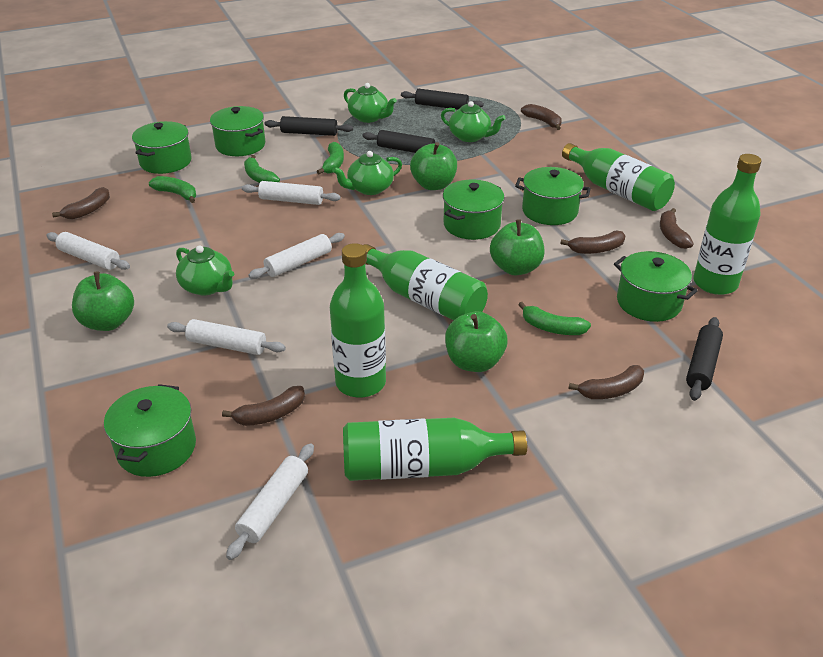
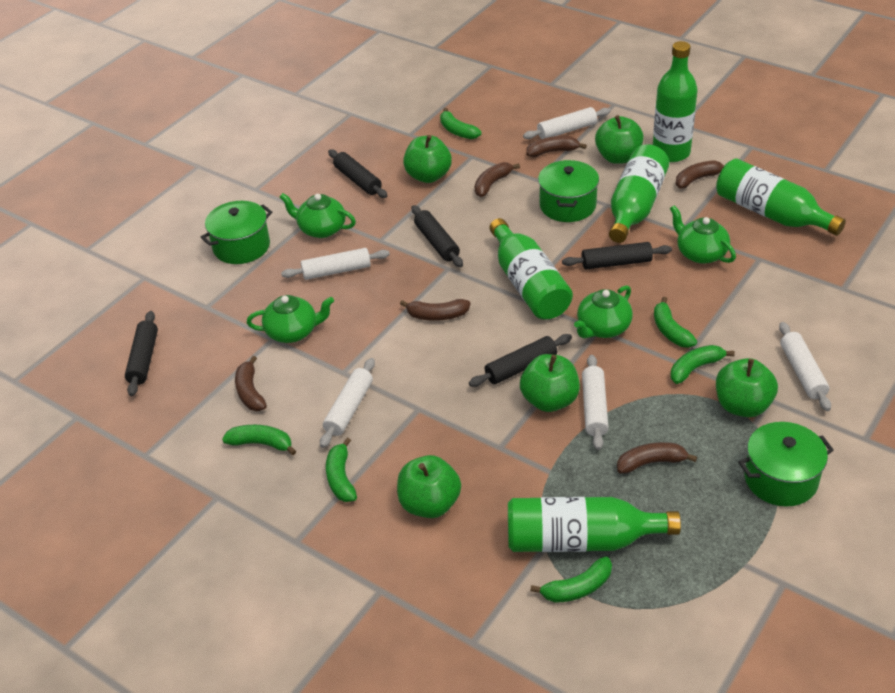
black rolling pin: [265,116,353,136] [362,130,451,153] [401,89,484,109] [686,317,723,401] = 4 -> [125,311,158,396] [328,149,387,198] [411,205,463,267] [469,334,572,387] [562,242,672,269] = 5
green apple: [72,272,134,331] [410,142,457,190] [445,311,508,372] [490,219,545,276] = 4 -> [397,455,461,518] [403,135,452,183] [520,354,580,412] [595,115,644,164] [716,358,778,417] = 5
green banana: [149,176,196,203] [244,155,280,183] [317,142,344,174] [518,302,591,335] = 4 -> [222,425,296,455] [326,438,357,502] [440,108,481,139] [530,556,612,603] [654,297,697,348] [671,345,735,384] = 6
green pot: [104,384,196,477] [132,121,192,174] [210,106,265,156] [443,180,504,240] [515,167,591,225] [614,251,698,322] = 6 -> [201,201,272,264] [538,160,599,222] [739,422,834,507] = 3

